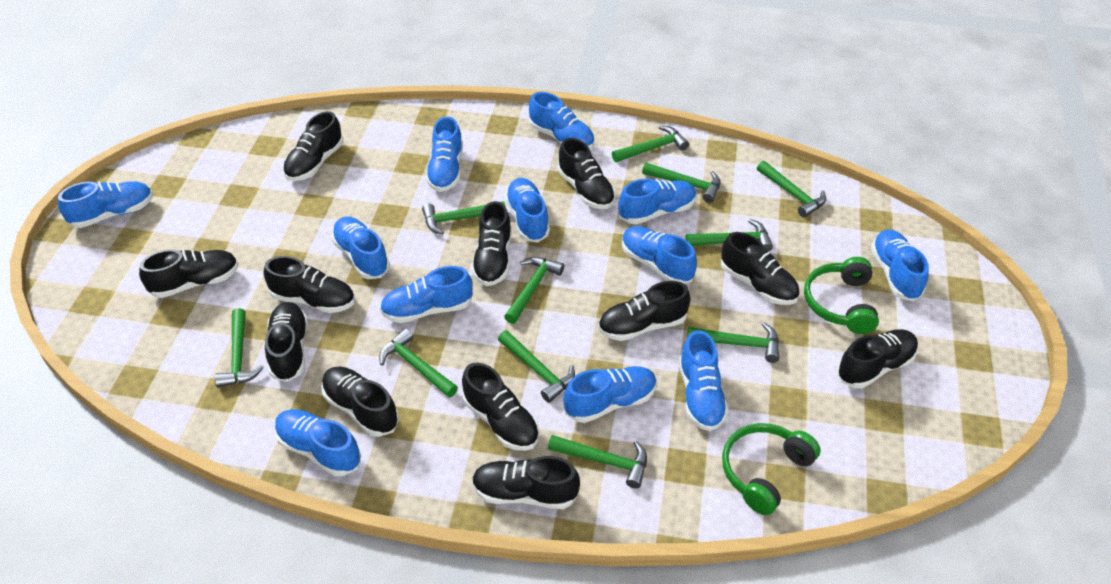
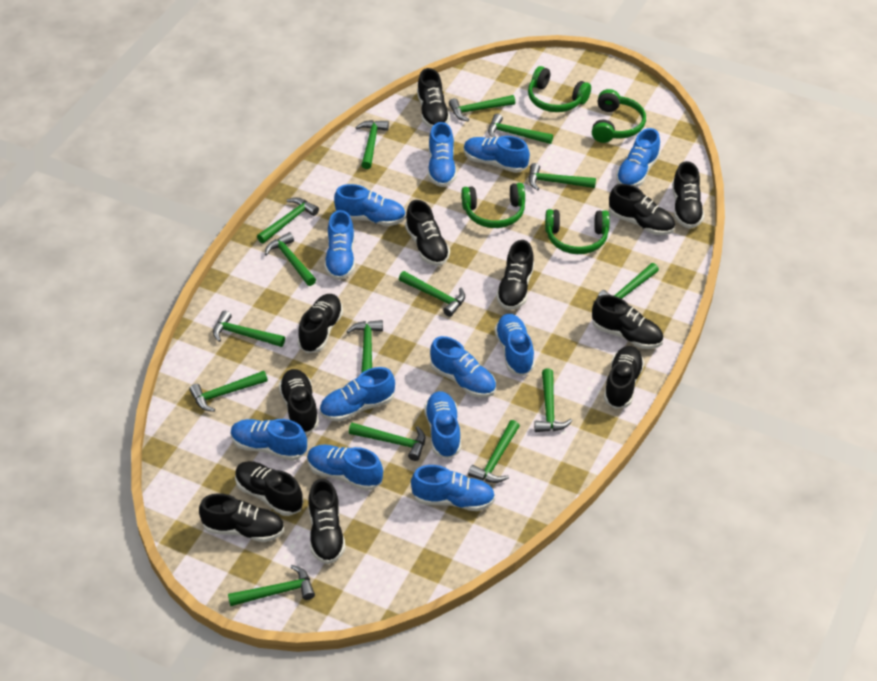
green hammer: [215,308,264,388] [379,329,458,398] [422,201,506,235] [498,330,575,403] [504,257,564,324] [548,435,647,489] [612,126,689,162] [642,163,721,203] [685,219,773,251] [687,322,779,363] [757,161,826,218] = 11 -> [189,371,268,412] [213,311,285,347] [228,565,315,606] [257,198,319,243] [265,232,316,286] [347,320,383,373] [349,423,425,461] [355,120,389,169] [399,271,465,317] [449,95,515,121] [468,420,520,483] [488,114,553,144] [529,163,596,190] [534,369,572,432] [598,263,659,308] = 15
green headphones: [722,423,821,515] [804,257,879,334] = 2 -> [461,183,525,228] [528,66,591,112] [545,209,610,254] [592,89,646,143] = 4

